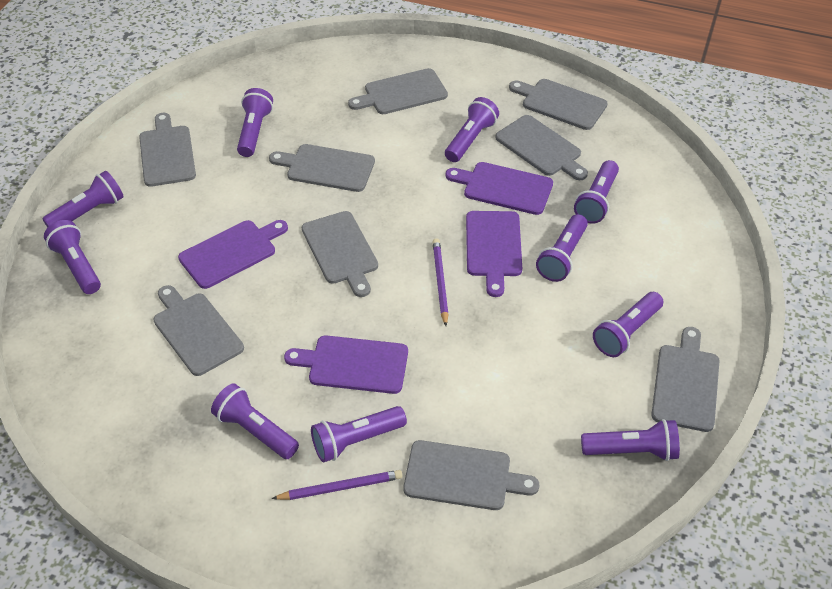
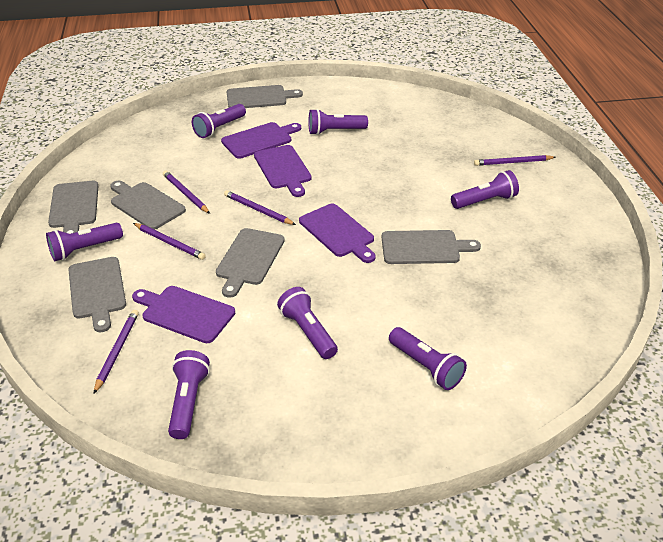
grey cutting board: [139,113,196,187] [153,285,244,376] [269,144,375,192] [302,211,378,297] [348,68,448,114] [403,440,539,510] [495,115,588,180] [509,79,608,130] [651,327,719,432] = 9 -> [48,181,98,234] [68,257,126,332] [110,181,186,230] [216,228,285,298] [226,85,303,108] [381,230,481,264] = 6
purple flashlight: [43,171,124,228] [44,220,101,294] [211,383,299,459] [237,88,273,157] [311,406,407,462] [445,97,499,162] [536,214,588,282] [574,160,619,224] [581,419,680,461] [593,292,663,357] = 10 -> [46,223,123,261] [168,350,210,439] [192,104,246,138] [277,287,338,359] [308,109,368,135] [389,327,467,390] [451,170,519,209] = 7
purple pencil: [272,470,402,500] [433,238,449,326] = 2 -> [94,310,139,394] [133,223,206,260] [163,170,210,214] [224,190,296,225] [474,155,556,166] = 5

